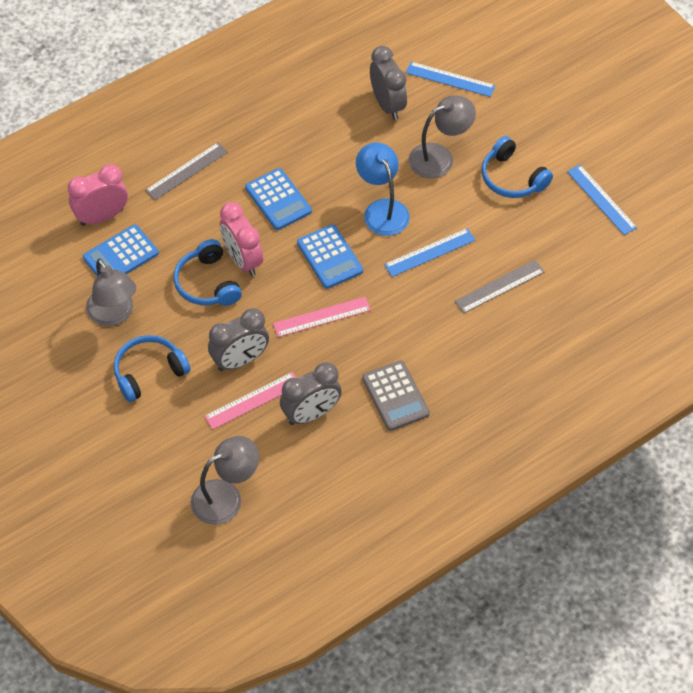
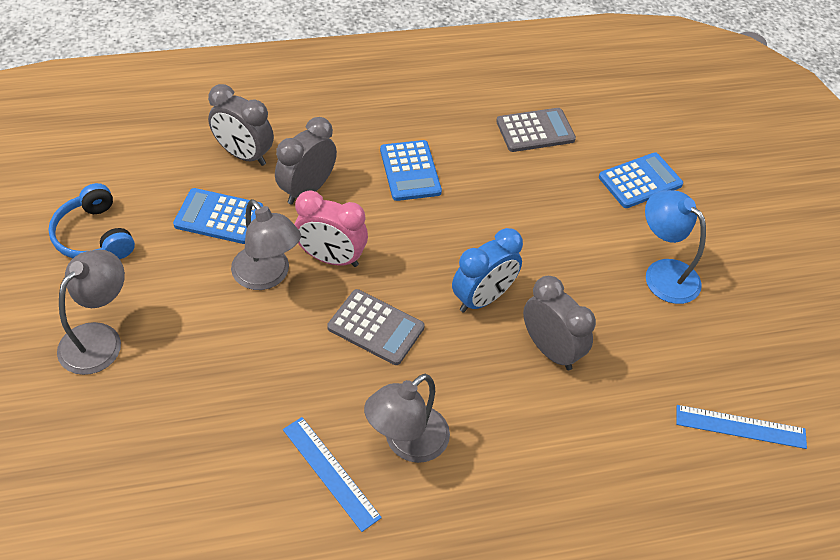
blue clock: none = 0 -> [452,228,523,313] = 1
blue headphones: [114,335,191,402] [173,239,242,306] [481,136,553,198] = 3 -> [48,183,135,259] = 1
blue ruler: [384,228,476,277] [406,62,495,97] [567,165,637,235] = 3 -> [283,417,382,532] [676,405,807,449] = 2
grey calculator: [362,360,430,431] = 1 -> [327,289,425,365] [496,108,576,152] = 2
grey ruler: [145,142,228,200] [455,260,545,313] = 2 -> none = 0
pink clock: [68,164,128,226] [220,202,263,276] = 2 -> [294,191,368,267] = 1
pink ruler: [204,372,296,430] [273,297,371,337] = 2 -> none = 0

